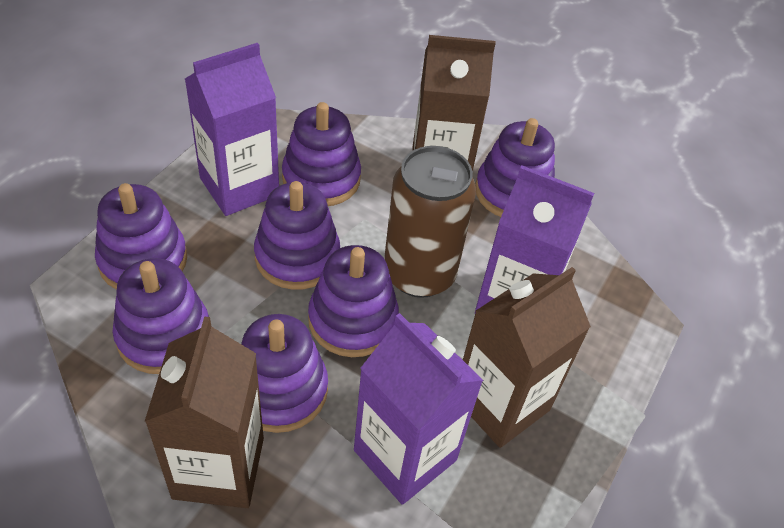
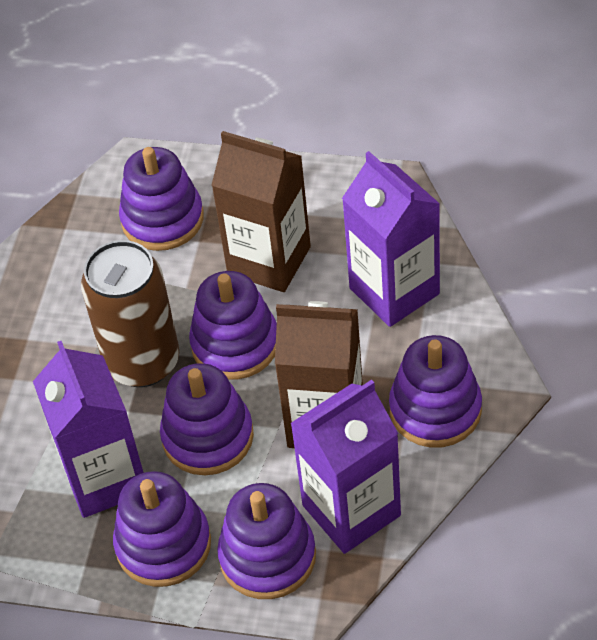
brown carton: [144,316,264,508] [412,35,496,171] [463,267,591,448] = 3 -> [212,131,311,292] [275,301,363,448] = 2
purple stacking toy: [95,183,187,290] [112,258,209,374] [241,314,328,433] [254,181,340,290] [282,102,361,206] [308,245,399,357] [475,118,555,217] = 7 -> [113,471,211,587] [119,147,204,251] [160,363,254,475] [189,271,277,379] [217,483,316,599] [389,335,482,448] = 6

